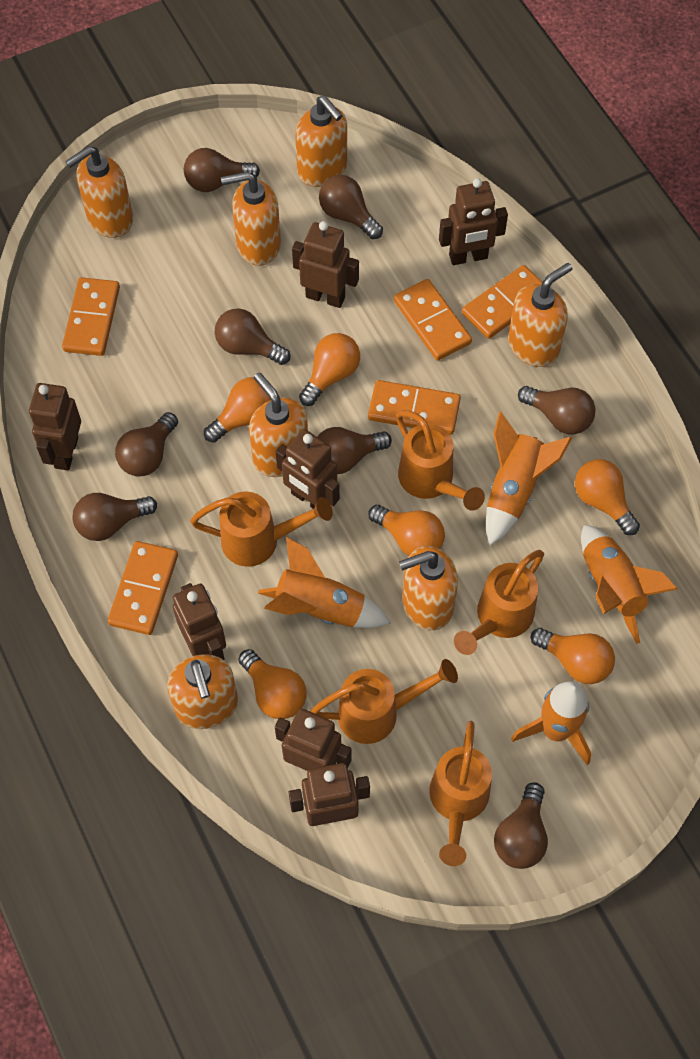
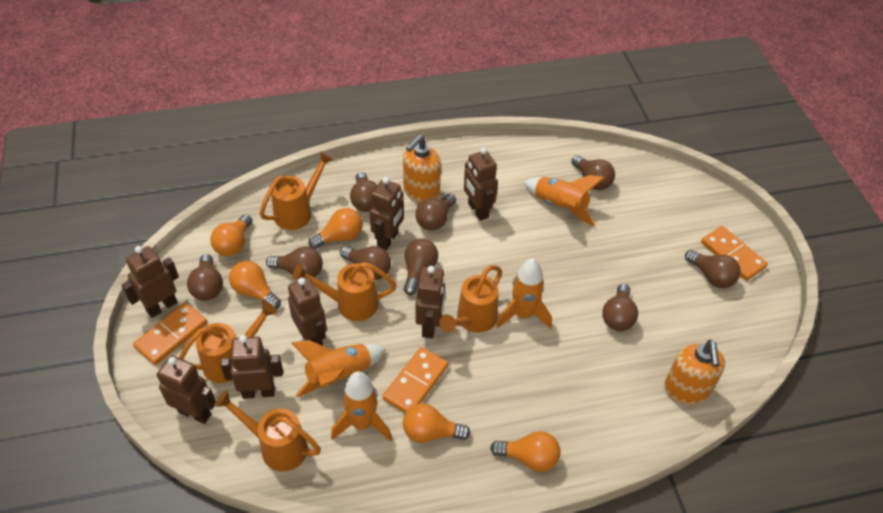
brown light bulb: [72,493,157,541] [115,412,178,476] [184,148,260,192] [215,308,290,365] [317,427,392,474] [319,175,383,239] [494,782,548,869] [518,386,596,434] = 8 -> [187,254,223,301] [266,246,323,278] [340,246,391,280] [350,172,377,212] [404,238,438,295] [415,194,456,231] [571,155,615,190] [602,284,638,331] [685,250,741,288] = 9
orange domino: [62,277,120,356] [107,541,178,635] [368,380,461,435] [394,279,472,361] [462,265,542,339] = 5 -> [133,303,207,365] [383,347,448,413] [701,226,768,281] = 3
orange light bulb: [204,377,271,443] [238,649,307,719] [299,333,360,406] [368,505,445,556] [531,628,615,684] [575,459,640,535] = 6 -> [210,214,252,256] [229,261,281,309] [308,208,363,249] [403,403,470,443] [490,431,561,472] = 5
orange soap dispenser: [65,146,133,238] [167,654,238,729] [221,171,281,266] [249,372,308,477] [295,96,347,187] [399,546,458,631] [508,263,573,367] = 7 -> [403,135,441,203] [664,340,725,405] = 2

